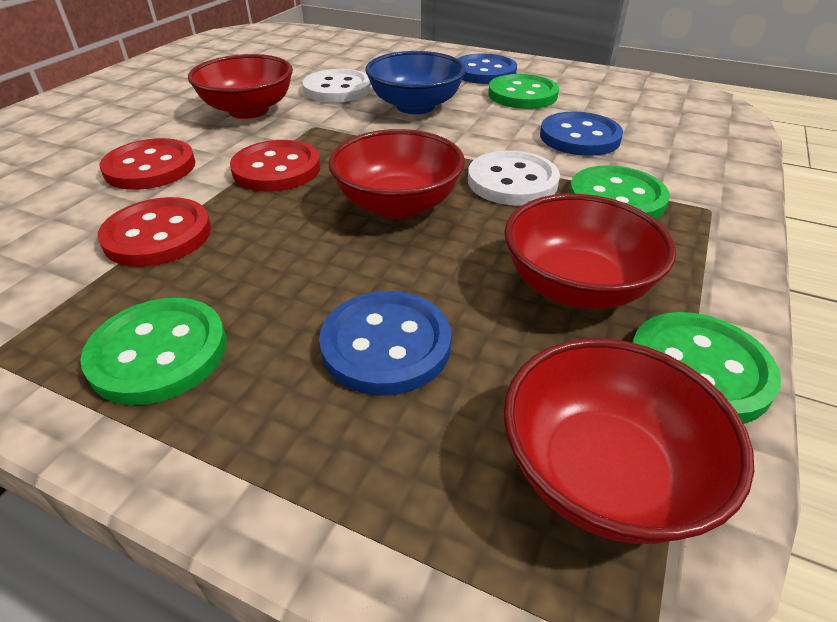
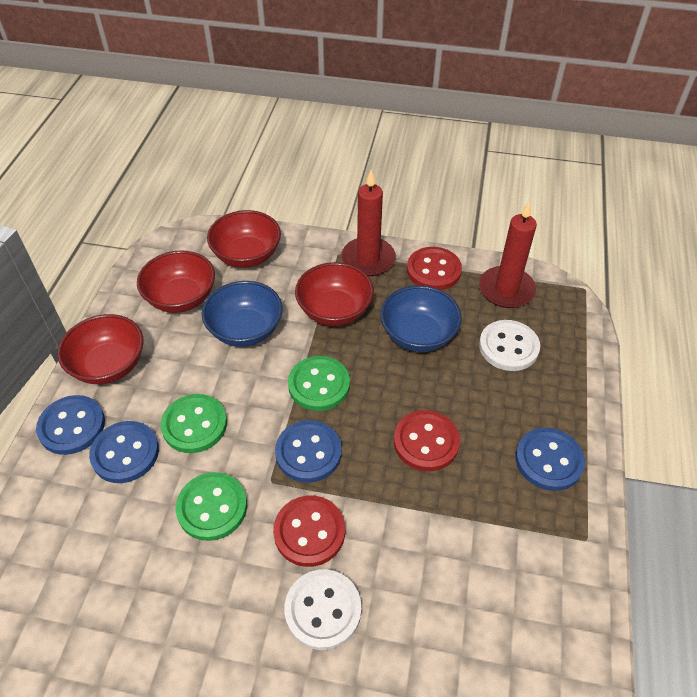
blue bowl: [365,51,466,114] = 1 -> [202,281,283,347] [380,285,462,352] = 2
blue button: [319,291,451,396] [457,54,517,84] [540,111,623,156] = 3 -> [36,395,105,455] [89,421,159,483] [275,420,342,483] [515,428,585,491] = 4
green button: [80,298,226,405] [488,74,559,109] [569,165,670,219] [632,312,781,424] = 4 -> [161,394,227,453] [176,472,247,541] [288,356,350,411] = 3
red candle: none = 0 -> [341,170,396,276] [479,200,537,308] = 2

